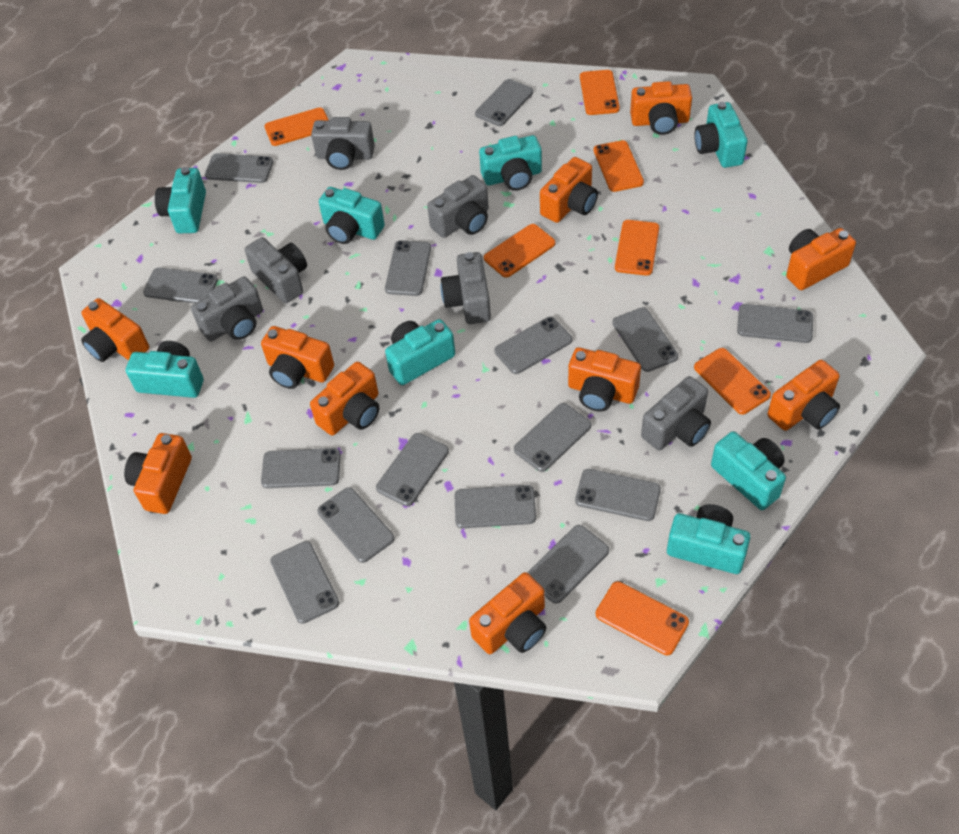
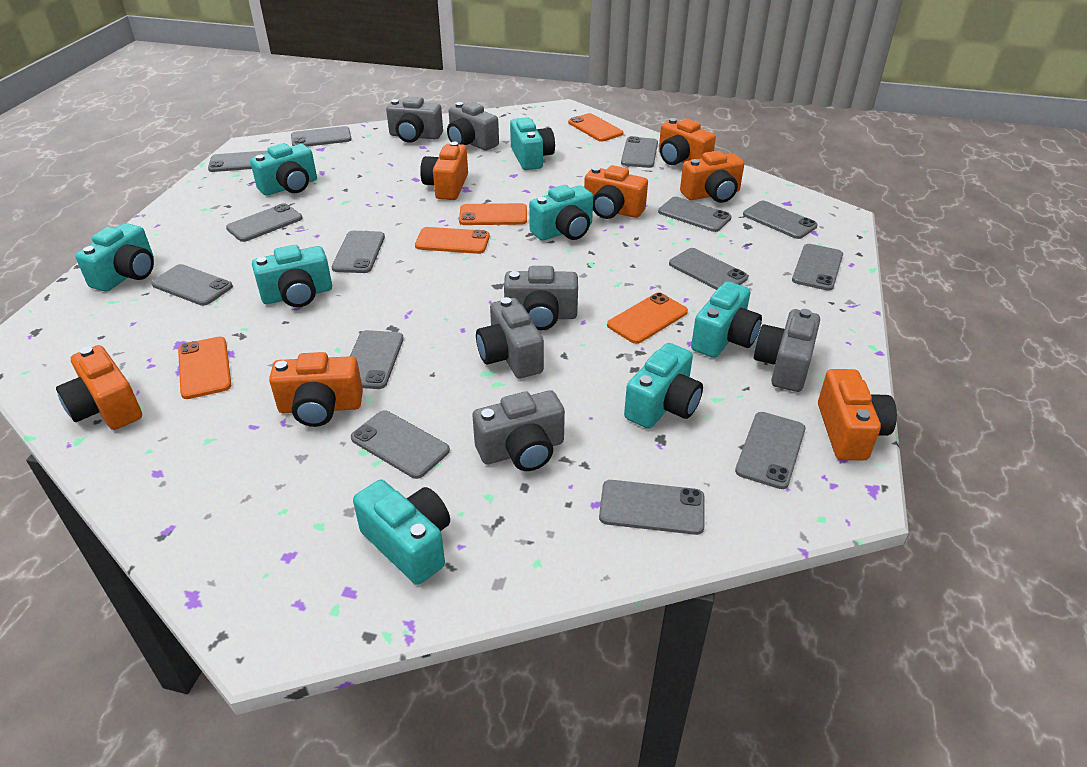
grey phone: [143,267,218,303] [205,153,273,183] [261,448,341,488] [270,541,339,624] [317,487,394,563] [376,433,449,506] [385,240,431,296] [454,485,536,528] [475,79,533,126] [495,317,572,374] [514,403,591,472] [527,525,609,604] [575,469,661,521] [612,307,678,372] [737,304,813,343] = 15 -> [151,264,233,306] [208,150,268,172] [226,203,302,242] [291,126,352,147] [332,231,385,273] [350,330,404,389] [351,410,450,479] [599,480,705,535] [621,136,658,168] [658,197,732,232] [669,248,748,290] [735,412,806,489] [743,201,818,239] [792,244,843,291] = 14
orange camera: [81,298,149,362] [124,433,192,514] [261,326,334,389] [310,362,379,436] [469,572,546,654] [540,157,598,223] [568,347,641,412] [630,81,692,135] [768,360,840,431] [786,228,856,290] = 10 -> [56,345,142,430] [269,352,363,427] [420,142,468,200] [584,165,648,219] [659,118,716,165] [680,151,744,203] [818,369,897,460] = 7
orange phone: [264,107,329,146] [484,224,555,278] [580,70,620,115] [594,140,644,192] [596,581,689,655] [615,220,659,276] [694,348,771,415] = 7 -> [178,337,231,399] [415,227,490,254] [459,203,527,225] [568,113,623,142] [607,292,688,344] = 5

